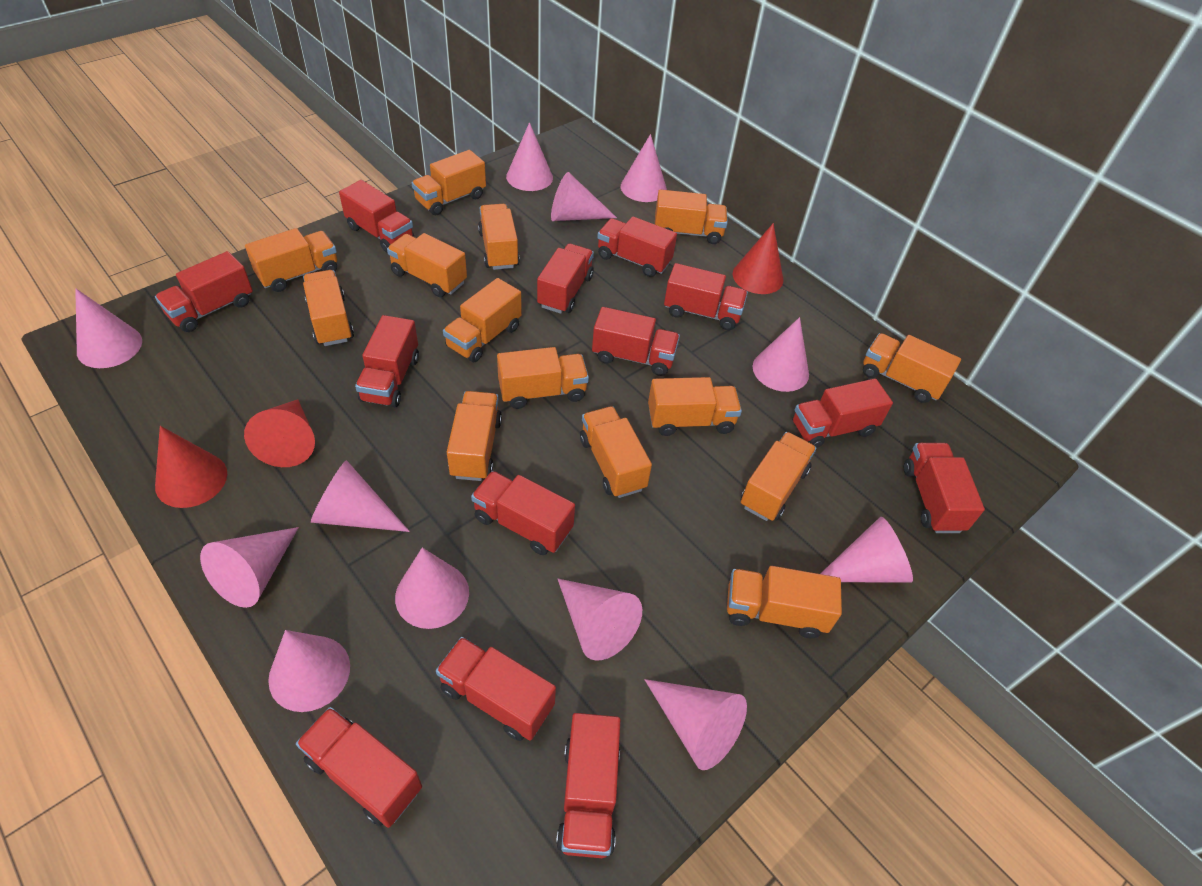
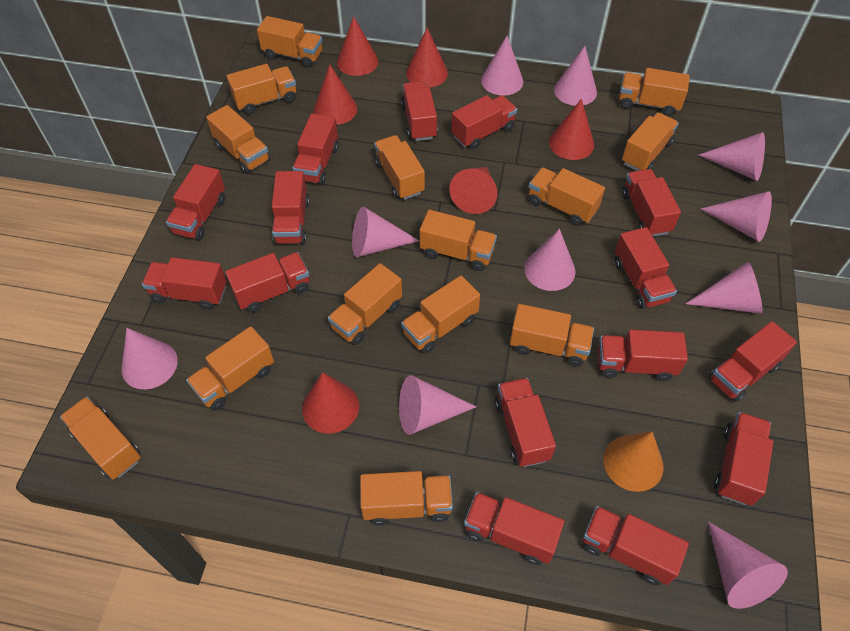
orange cone: none = 0 -> [603,431,664,492] = 1
pink cone: [75,289,142,368] [200,527,299,608] [268,630,350,712] [311,460,410,532] [395,548,469,629] [506,122,553,191] [551,172,617,221] [558,579,642,661] [621,134,667,202] [645,679,747,770] [753,317,809,392] [820,517,913,583] = 12 -> [122,328,178,389] [352,207,419,257] [399,375,476,435] [481,36,523,96] [524,229,576,291] [554,46,597,106] [685,262,763,314] [699,132,765,181] [701,191,772,242] [708,521,788,609] = 10
red cone: [155,426,227,508] [244,399,315,467] [733,223,783,294] = 3 -> [302,372,359,434] [314,64,357,125] [337,16,378,76] [406,28,448,87] [449,167,498,214] [549,99,594,160] = 6
red truck: [155,251,253,332] [296,707,422,828] [339,180,414,253] [355,315,419,407] [436,637,556,741] [471,471,575,555] [537,243,594,314] [556,713,621,858] [592,307,680,376] [597,216,677,277] [664,263,748,330] [792,379,893,448] [904,443,985,533] = 13 -> [142,257,227,310] [166,164,225,240] [225,252,309,313] [272,171,309,244] [293,114,339,185] [401,81,438,141] [451,95,517,150] [464,492,564,565] [495,378,556,467] [583,506,689,585] [598,330,688,381] [615,227,677,309] [622,169,681,237] [708,321,797,402] [714,412,773,506] = 15

